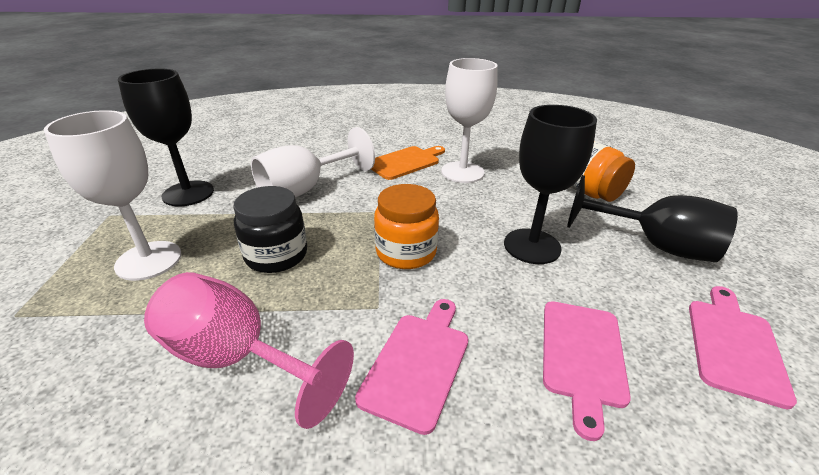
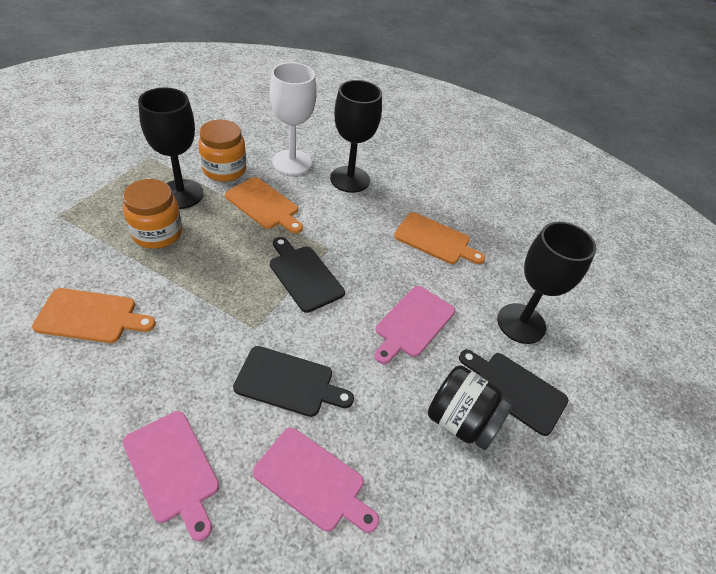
black cutting board: none = 0 -> [233,346,354,417] [270,237,345,313] [459,350,568,436] = 3
orange cutting board: [371,146,445,180] = 1 -> [32,288,156,343] [225,177,303,234] [394,212,485,264] = 3
pink goblet: [144,272,354,429] = 1 -> none = 0
white goblet: [44,110,181,281] [251,127,375,198] [441,58,498,183] = 3 -> [270,62,317,175] = 1

